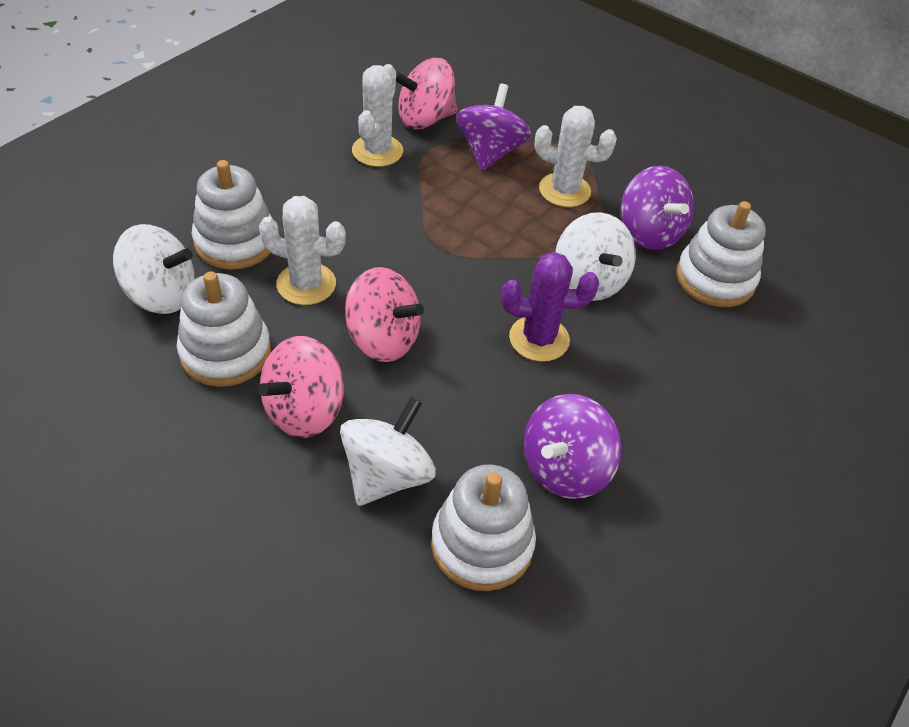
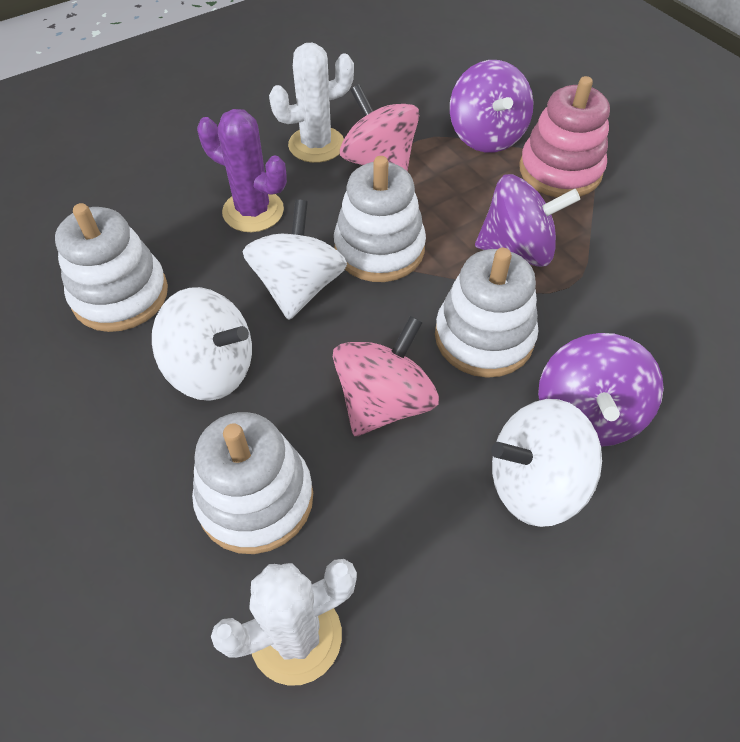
pink spinning top: [258,336,344,438] [345,267,424,362] [396,58,457,130] = 3 -> [333,316,439,436] [340,84,419,171] = 2
pink stacking toy: none = 0 -> [519,76,610,197] = 1
white cactus: [259,196,346,305] [352,64,403,167] [535,106,617,207] = 3 -> [211,559,357,686] [269,43,354,163] = 2

